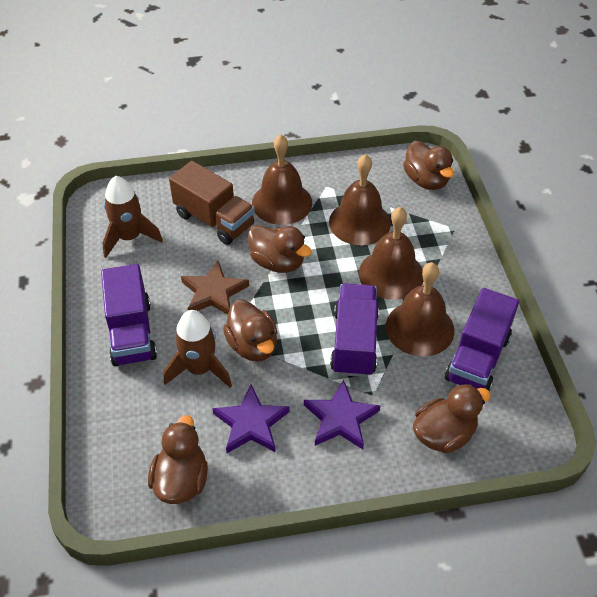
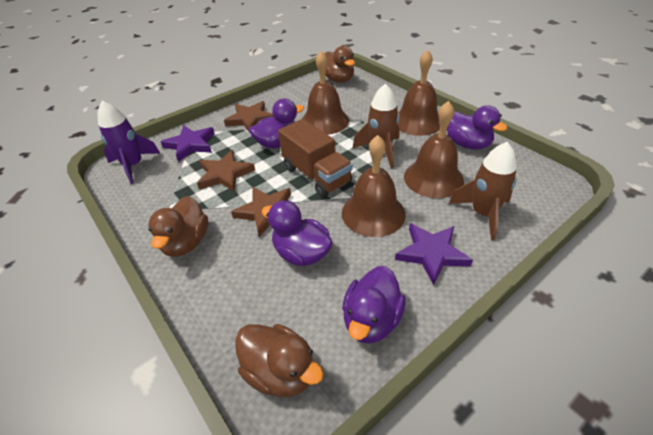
brown duck: [148,415,208,504] [223,300,278,362] [248,225,312,273] [403,141,454,190] [413,384,491,453] = 5 -> [148,196,208,257] [235,324,324,397] [325,46,355,83] = 3
brown star: [181,260,249,315] = 1 -> [197,150,255,192] [224,101,274,133] [231,187,291,237] = 3
purple duck: none = 0 -> [249,98,304,149] [262,200,333,266] [342,266,406,344] [447,105,507,150] = 4
purple rocket: none = 0 -> [98,101,160,184] = 1
purple truck: [101,264,157,366] [330,283,379,377] [445,288,519,391] = 3 -> none = 0

